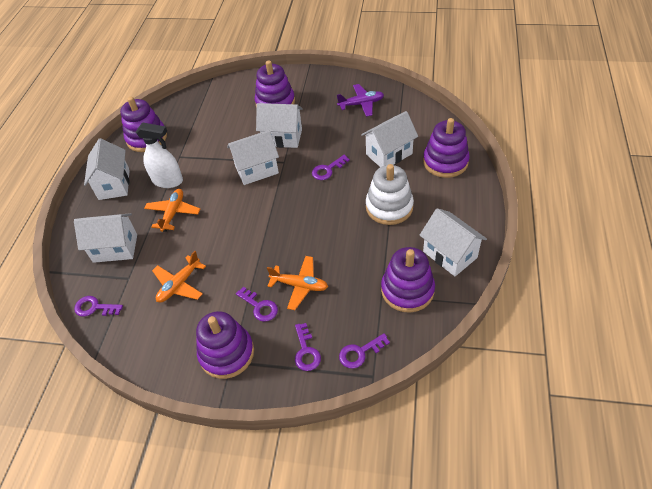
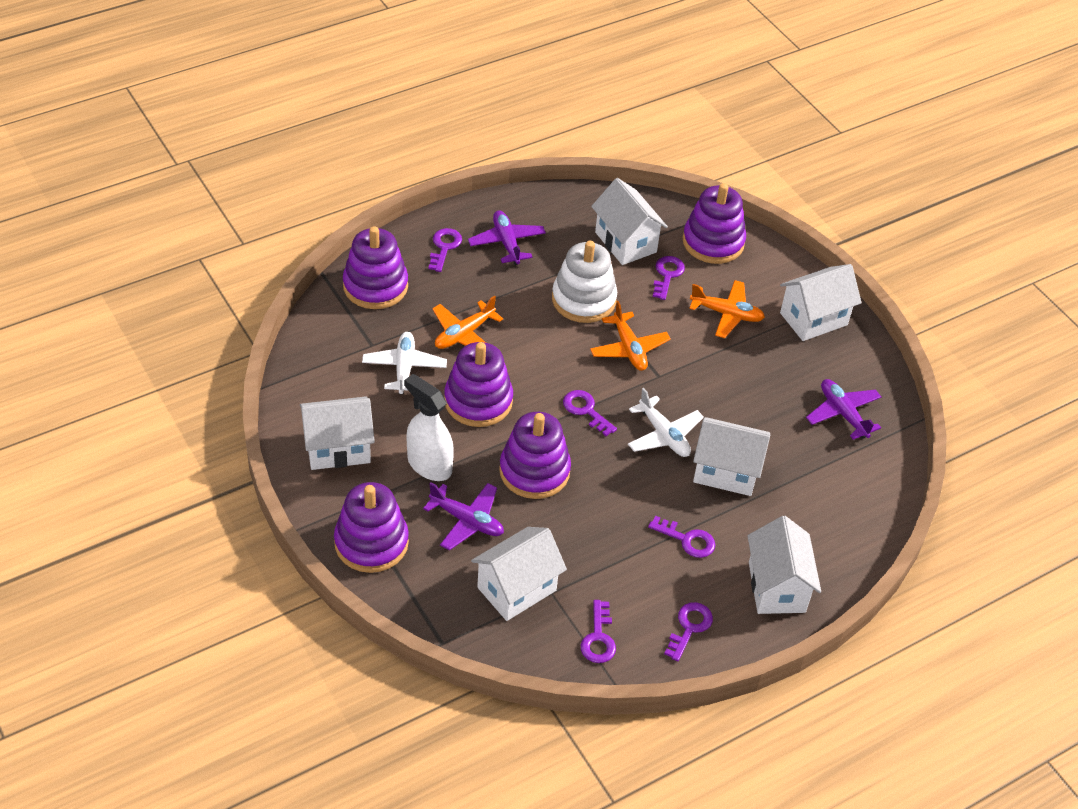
purple key: [74,296,123,316] [236,287,278,322] [295,323,321,371] [312,155,350,180] [339,333,390,368] = 5 -> [428,228,462,272] [563,390,617,436] [581,600,616,663] [648,516,715,558] [653,256,685,300] [664,602,713,661] = 6
purple plane: [337,84,384,117] = 1 -> [423,482,504,550] [468,210,546,265] [806,379,881,440] = 3
white plane: none = 0 -> [362,332,447,394] [628,388,704,457] = 2

